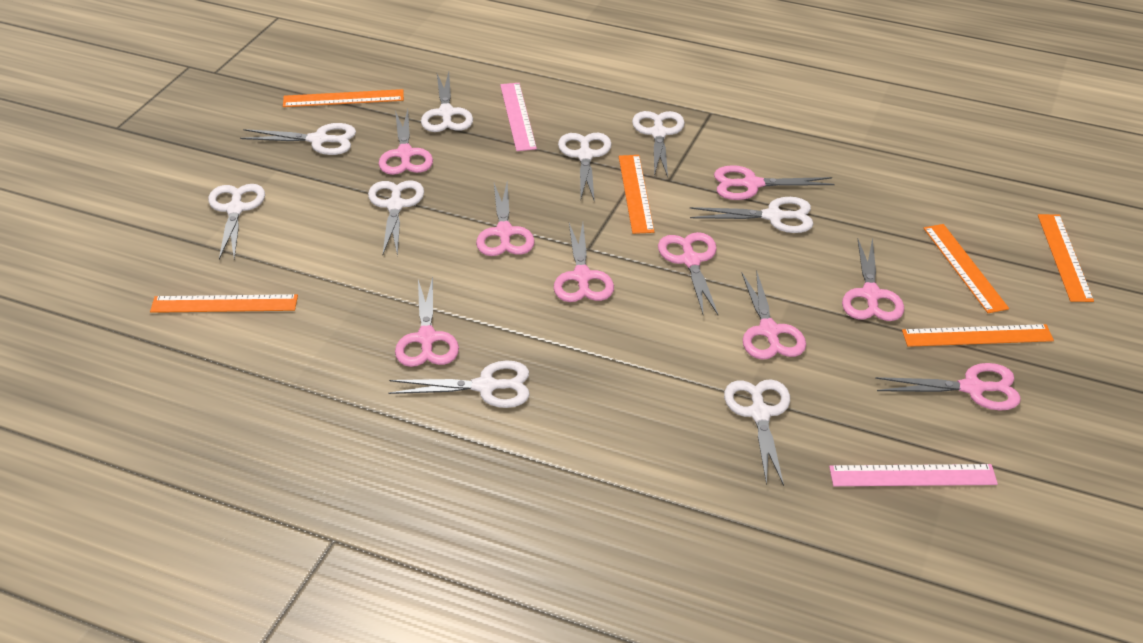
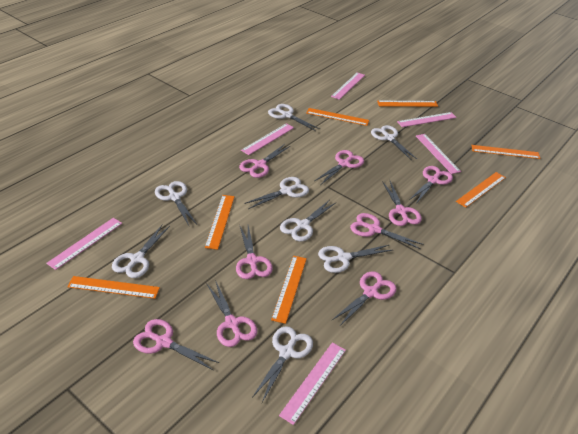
orange ruler: [150,294,298,313] [283,89,404,107] [619,155,655,234] [902,324,1054,347] [924,224,1009,313] [1038,214,1094,302] = 6 -> [67,276,160,299] [205,195,235,250] [271,256,307,324] [306,108,369,126] [377,101,438,107] [456,172,506,208] [471,145,540,159] = 7
pink ruler: [500,83,537,151] [829,464,998,486] = 2 -> [46,218,122,270] [241,124,294,155] [279,342,346,425] [331,73,365,100] [397,112,457,127] [416,134,461,174] = 6
white scissors: [208,184,265,259] [240,123,356,155] [368,180,424,257] [389,360,530,408] [421,72,473,132] [558,133,612,202] [632,111,685,177] [690,197,813,233] [724,379,790,486] = 9 -> [112,224,170,278] [155,181,197,226] [244,177,309,209] [252,326,313,402] [268,104,320,131] [280,200,337,241] [318,244,393,273] [371,125,417,161] = 8

